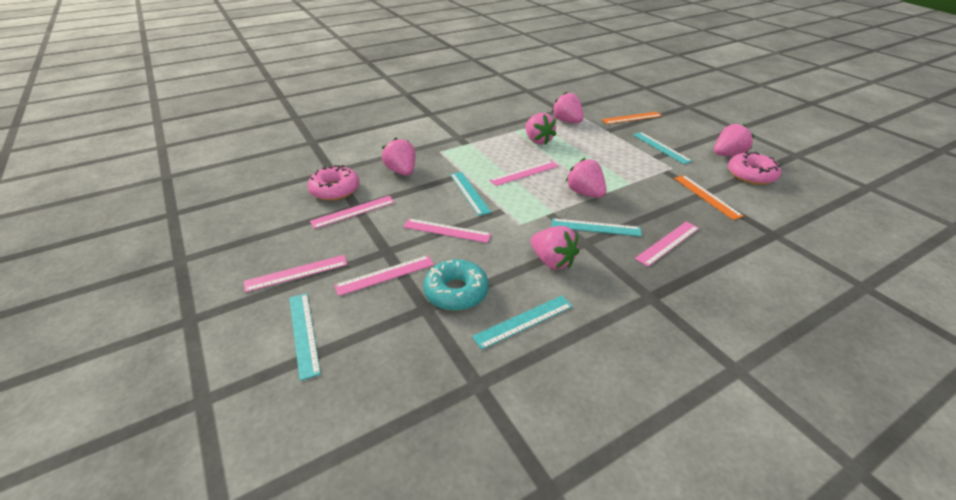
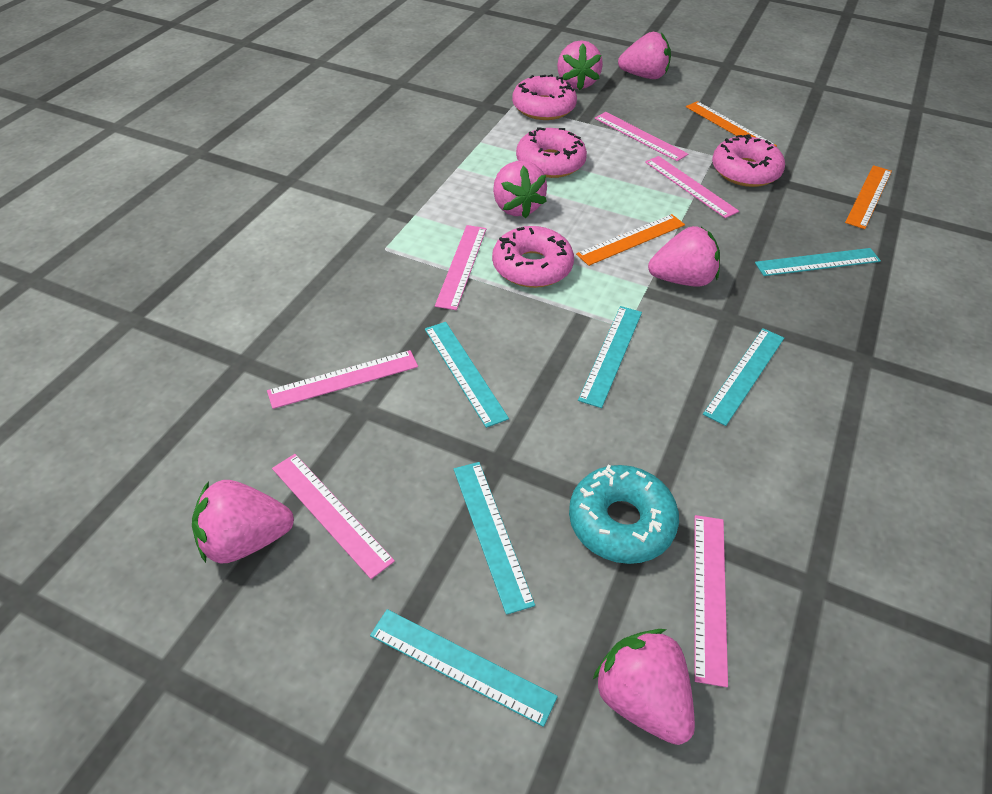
orange ruler: [602,112,662,124] [674,175,744,220] = 2 -> [576,214,685,266] [686,101,777,147] [845,165,892,229] = 3
pink donut: [308,165,359,201] [728,152,781,185] = 2 -> [492,226,574,288] [512,74,577,120] [516,127,587,178] [712,134,785,187] = 4
turquoise ruler: [289,293,321,381] [450,172,491,216] [472,296,573,350] [551,218,642,236] [633,132,692,164] = 5 -> [370,609,558,727] [425,322,509,428] [454,462,535,615] [578,306,642,408] [703,328,784,426] [755,248,881,276] = 6

